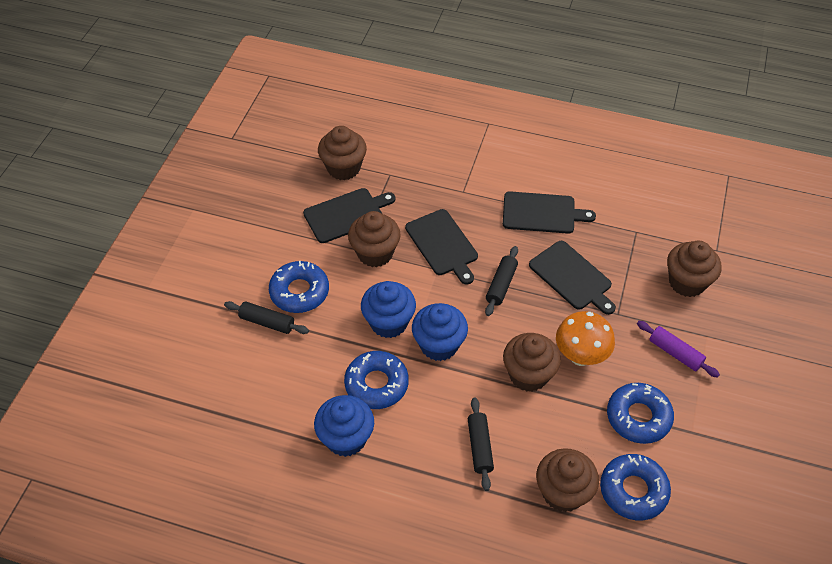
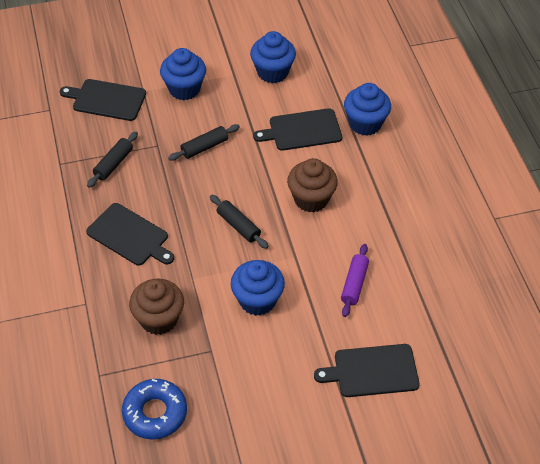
blue cupcake: [314,395,374,457] [361,281,416,338] [412,303,468,361] = 3 -> [160,48,206,100] [231,260,285,316] [250,31,296,83] [344,83,391,136] = 4
blue donut: [269,261,329,313] [344,351,409,409] [600,454,671,521] [607,383,674,444] = 4 -> [122,379,187,439] = 1
brown cupcake: [318,126,367,180] [348,211,401,267] [503,333,561,392] [536,448,599,512] [667,241,722,297] = 5 -> [129,279,184,335] [287,158,338,213] = 2
orange mushroom: [556,311,615,366] = 1 -> none = 0

